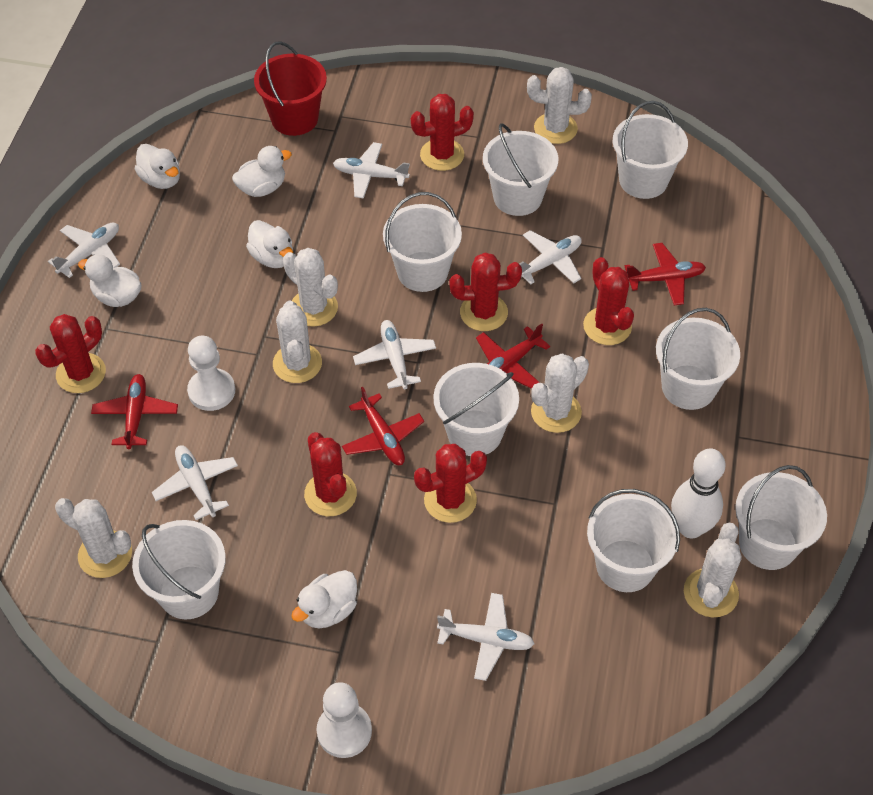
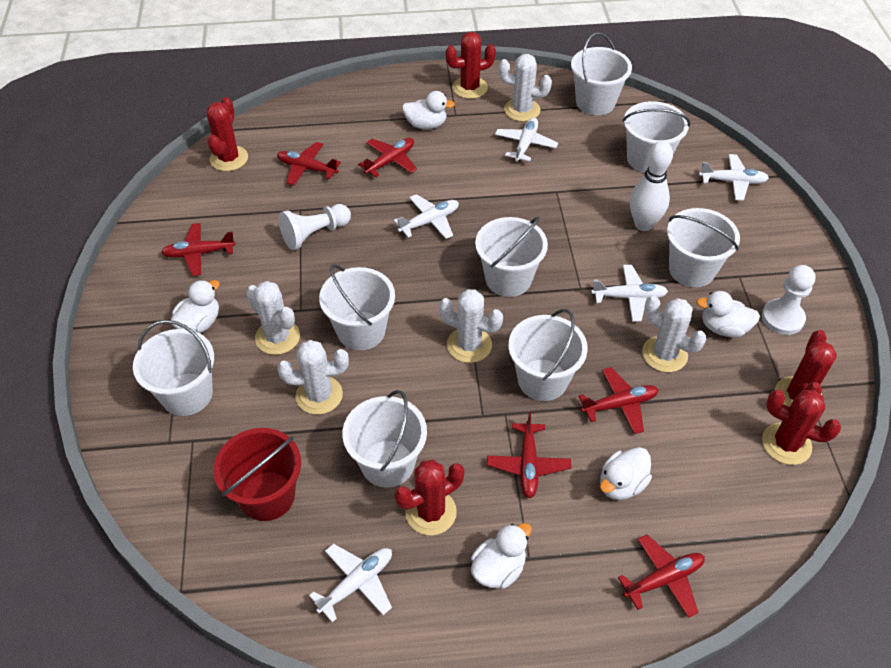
red cactus: [35,314,106,393] [304,432,357,516] [411,94,474,171] [414,444,487,523] [449,253,522,331] [583,257,634,345] = 6 -> [207,97,248,171] [394,460,464,535] [445,32,496,99] [762,390,841,465] [775,330,837,407] = 5
red plane: [91,374,178,449] [342,387,424,465] [476,323,550,389] [625,243,706,306] = 4 -> [161,223,236,276] [277,142,341,186] [358,138,417,177] [487,412,571,498] [579,367,659,434] [618,535,705,618] = 6
white cactus: [55,498,132,578] [273,300,322,383] [283,248,338,327] [527,67,592,144] [531,353,589,433] [684,523,741,617] = 6 -> [246,281,300,355] [277,340,349,415] [439,289,503,363] [498,54,552,122] [642,296,706,372] = 5
white plane: [48,223,120,278] [152,445,238,520] [333,142,410,199] [353,320,436,389] [437,593,535,681] [519,230,582,285] = 6 -> [309,544,392,622] [394,194,459,239] [495,118,558,162] [591,265,668,322] [699,154,769,201] = 5

